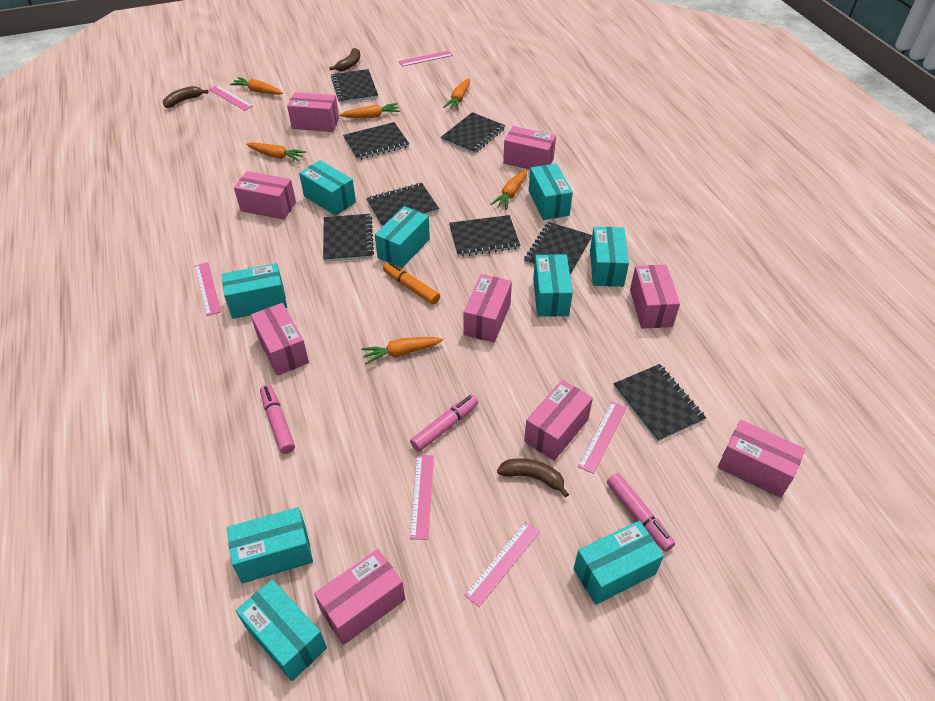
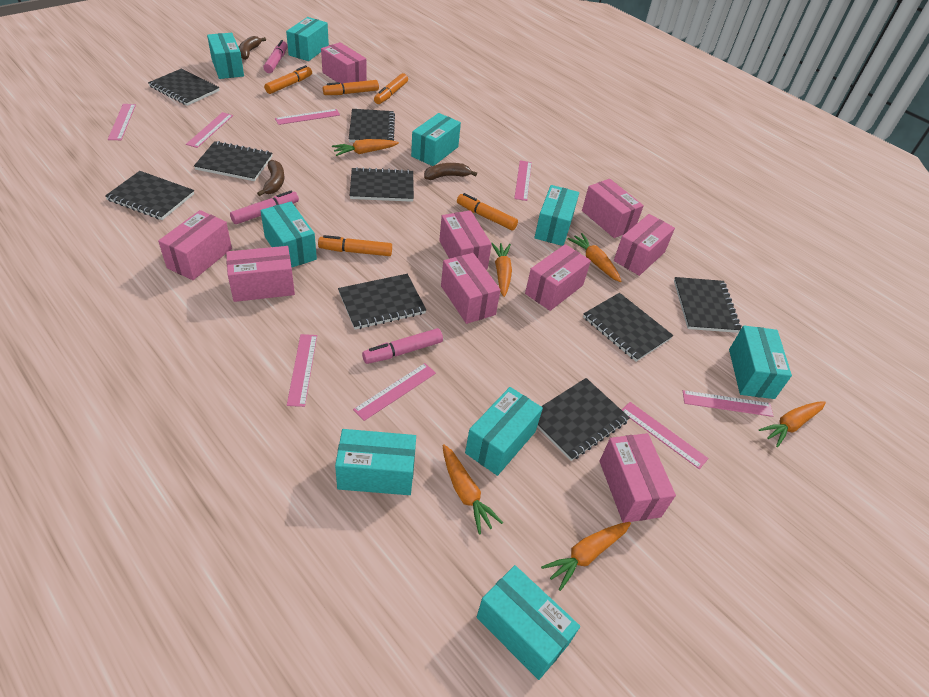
black notebook: [323,214,374,262] [331,69,378,104] [343,122,409,160] [366,183,439,227] [440,112,505,154] [449,215,521,257] [524,222,592,275] [614,364,706,442] = 8 -> [105,171,194,220] [148,68,220,106] [194,141,272,181] [338,274,426,329] [349,109,395,142] [350,167,414,202] [537,378,630,461] [583,293,673,362] [674,277,741,333] = 9
orange marker: [383,262,440,305] = 1 -> [264,65,312,94] [318,235,392,256] [323,80,379,95] [374,73,408,104] [457,193,518,230] = 5
pink ruler: [194,262,221,316] [209,85,253,111] [398,51,453,67] [410,455,434,540] [464,522,540,607] [578,402,627,474] = 6 -> [108,104,136,140] [186,112,233,148] [275,109,340,125] [287,334,317,407] [353,363,436,421] [514,161,532,201] [622,402,709,469] [683,390,773,417] = 8

